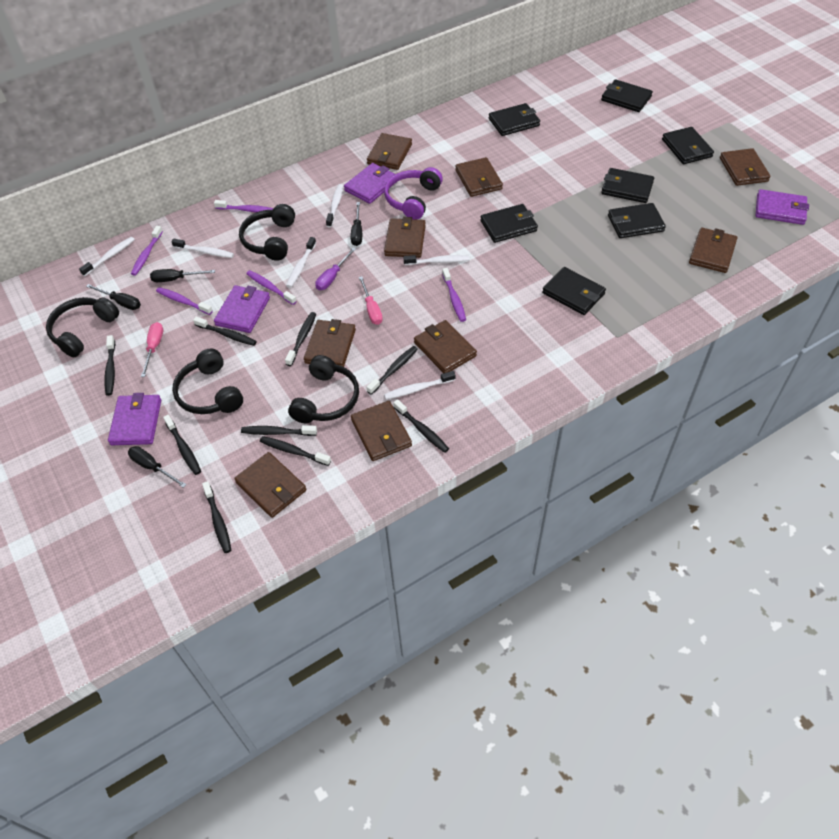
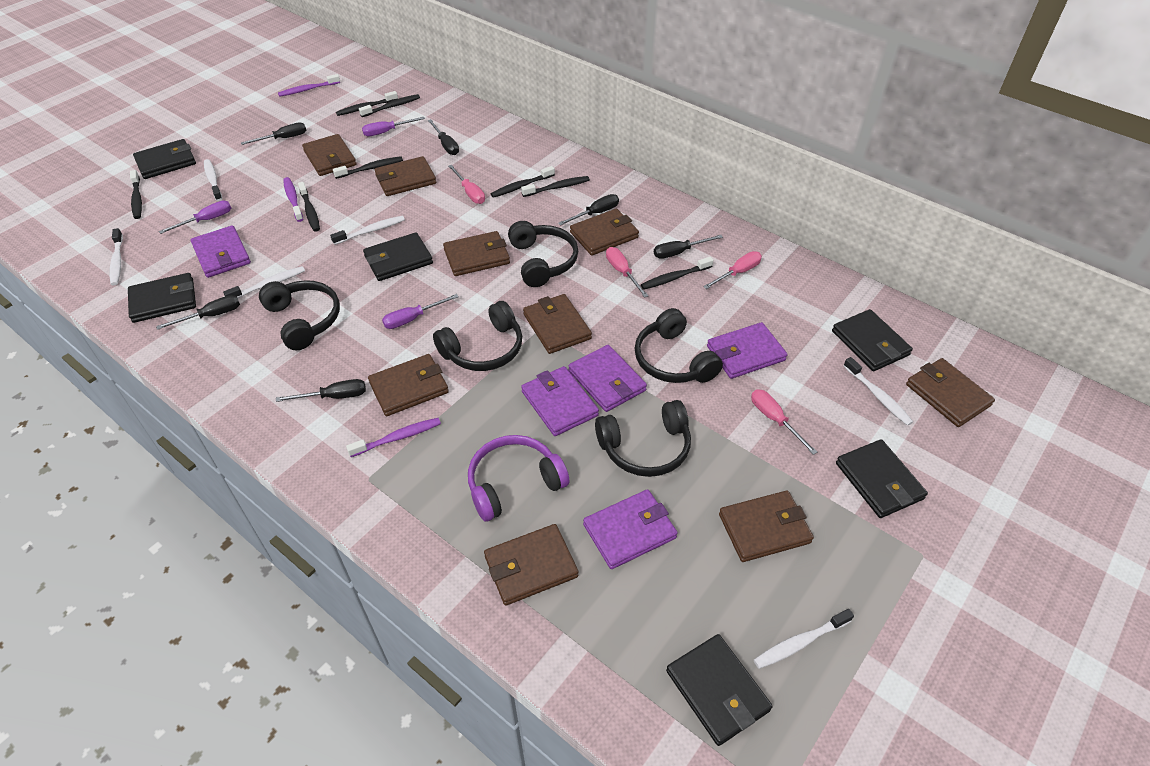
black headphones: [46,297,119,357] [172,349,243,414] [239,204,295,261] [288,355,359,423] = 4 -> [259,280,340,350] [433,301,522,371] [508,221,578,287] [595,400,691,477] [634,308,723,383] = 5
black screwdriver: [86,284,141,310] [128,446,187,488] [150,269,215,282] [351,202,362,246] = 4 -> [156,295,240,330] [241,122,306,145] [276,379,366,402] [428,119,459,155] [558,194,619,226] [654,235,723,259] = 6
black toothbrush: [104,335,115,396] [163,415,201,475] [193,317,257,346] [202,481,231,553] [241,425,317,436] [260,436,331,466] [285,312,316,366] [367,346,418,395] [393,399,449,453] = 9 -> [130,170,142,219] [298,182,320,232] [333,156,403,179] [336,91,398,116] [359,94,420,117] [491,166,555,198] [521,176,590,197] [641,257,713,290] = 8
black wallet: [480,204,538,243] [489,103,540,136] [542,267,606,315] [601,79,653,112] [601,168,654,203] [608,203,666,238] [662,127,714,164] = 7 -> [128,273,196,323] [133,139,196,179] [363,232,433,281] [666,634,773,746] [832,309,913,371] [836,439,928,518] = 6
pink screwdriver: [141,322,163,377] [359,276,383,325] = 2 -> [448,165,485,204] [606,247,648,298] [703,251,762,289] [751,389,817,455] = 4
purple screwdriver: [315,248,356,290] = 1 -> [159,201,231,234] [362,117,425,136] [382,294,459,329] = 3
purple toothbrush: [131,226,163,276] [156,287,213,315] [214,200,274,213] [246,270,297,305] [442,268,466,322] = 5 -> [278,74,340,97] [283,177,303,222] [346,418,441,457] = 3
purple wallet: [108,393,161,445] [214,285,270,333] [344,163,398,204] [755,189,809,225] = 4 -> [191,225,251,278] [521,366,599,436] [569,345,647,412] [583,489,678,569] [707,322,787,379] = 5

